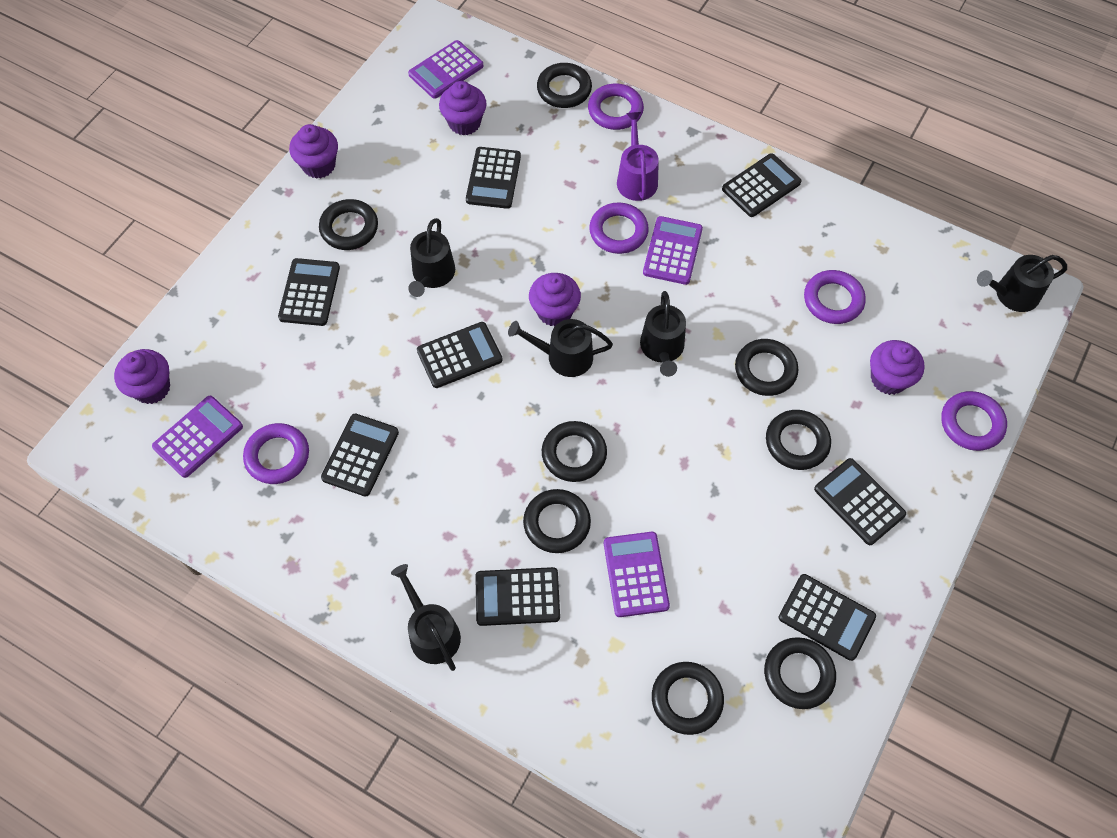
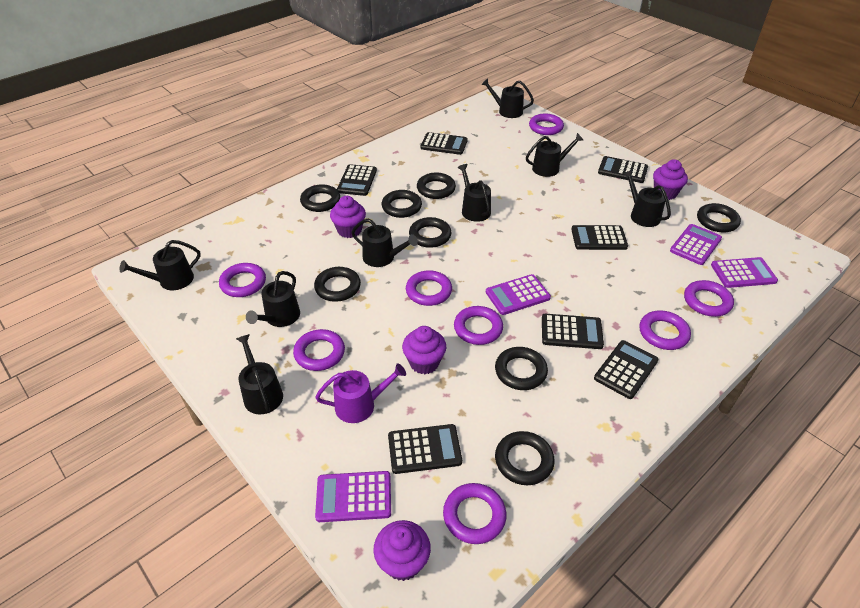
black calculator: [278,258,340,326] [321,413,399,497] [417,322,503,388] [466,147,521,209] [475,567,560,626] [722,153,802,217] [779,574,876,661] [814,458,906,545] = 8 -> [337,164,377,196] [388,424,462,474] [420,132,468,155] [542,314,604,349] [571,225,628,250] [594,340,659,399] [598,156,648,183] = 7
black watering can: [391,564,461,671] [408,218,455,297] [508,319,613,377] [640,291,686,377] [977,255,1067,312] = 5 -> [120,240,201,290] [236,334,283,414] [246,271,300,327] [351,218,418,267] [457,164,491,222] [481,78,534,118] [526,133,583,177] [623,170,671,227] = 8
purple cupcake: [114,349,170,404] [289,124,338,179] [439,81,487,135] [529,273,581,326] [870,340,925,395] = 5 -> [330,196,366,238] [374,520,431,581] [402,326,446,374] [653,159,688,200] = 4
purple ring: [243,423,309,484] [588,84,644,130] [589,203,649,254] [804,270,866,324] [941,391,1007,451] = 5 -> [219,263,266,297] [293,329,345,371] [406,270,452,306] [443,483,506,544] [454,306,503,345] [529,114,564,135] [639,311,691,350] [684,280,734,317] = 8

